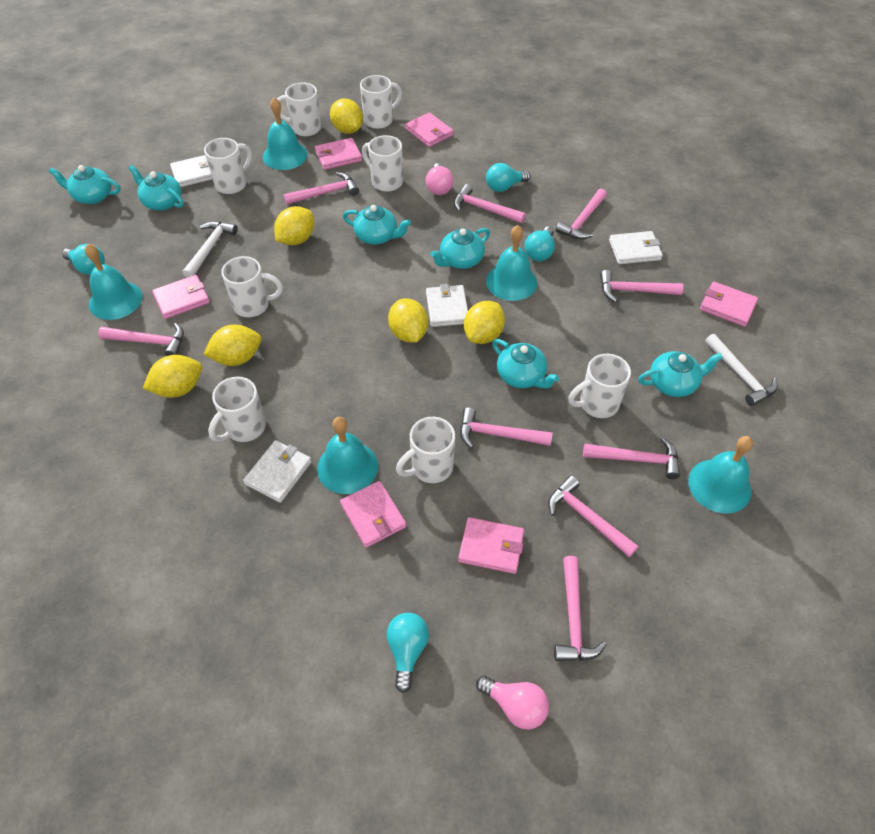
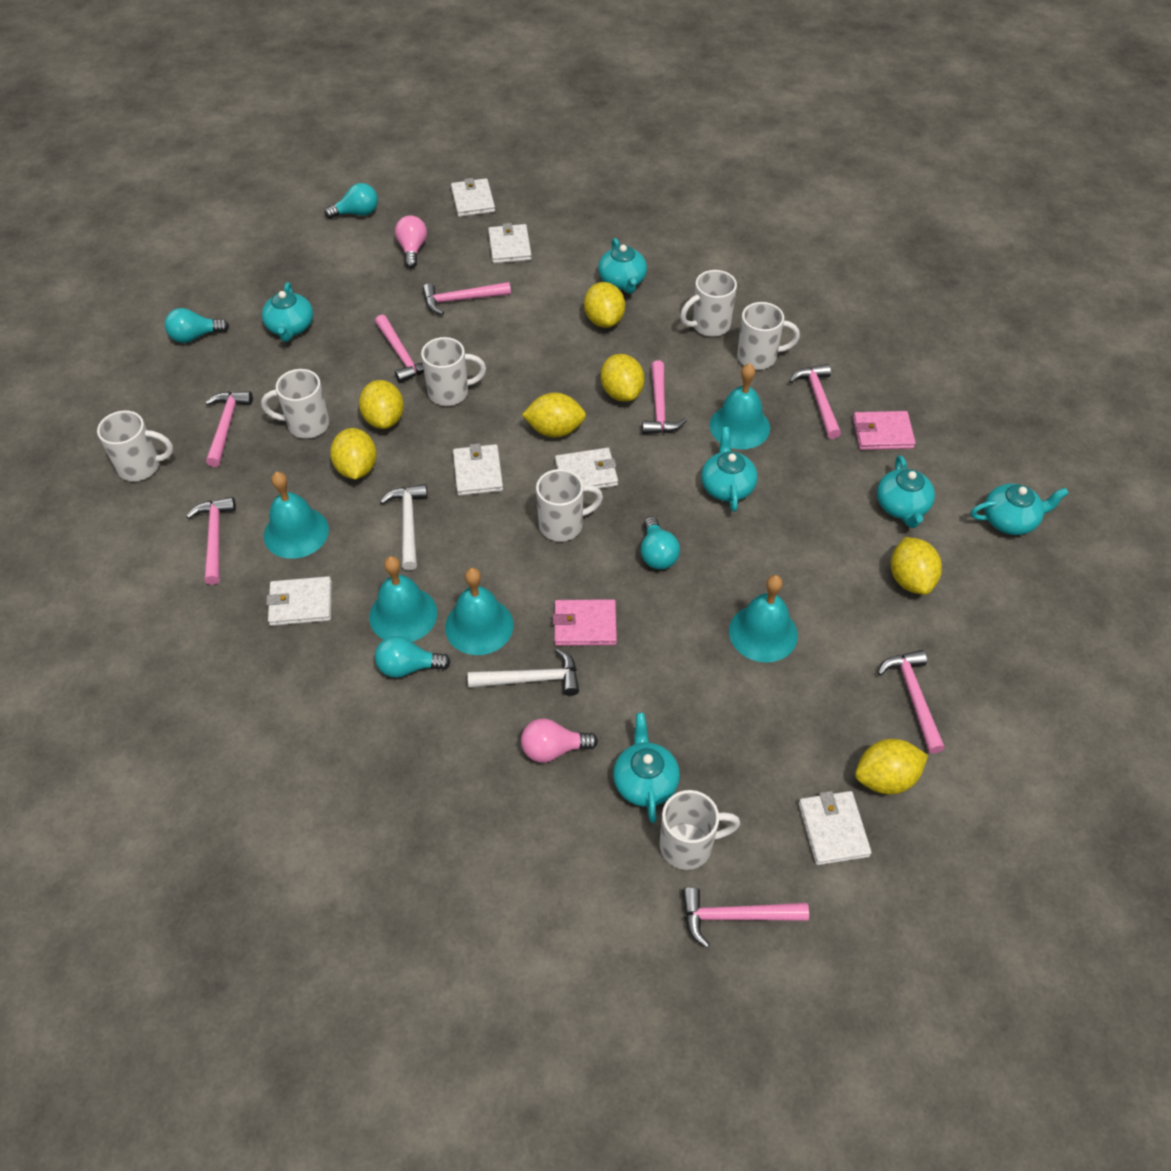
pink hammer: [98,323,184,356] [284,172,359,204] [454,184,526,223] [460,407,553,449] [548,476,638,557] [554,556,607,661] [555,189,607,239] [583,437,680,479] [600,270,683,302] = 9 -> [186,497,236,585] [205,391,253,467] [375,315,424,383] [422,282,511,315] [642,360,687,434] [682,887,809,948] [789,364,841,439] [878,650,945,754] = 8
pink wallet: [152,275,210,319] [315,138,362,170] [340,481,406,548] [405,112,453,147] [458,517,524,574] [700,282,758,327] = 6 -> [553,599,617,646] [853,411,916,450] = 2
white mug: [204,138,252,194] [208,377,266,442] [221,256,283,317] [277,82,321,137] [360,75,402,129] [362,135,403,192] [396,417,455,483] [568,354,631,418] = 8 -> [97,410,173,481] [261,369,329,439] [421,337,486,406] [536,469,603,542] [660,790,740,870] [680,270,737,337] [737,302,800,370] = 7
white wallet: [170,155,213,187] [243,440,312,503] [426,284,468,327] [609,231,663,264] = 4 -> [266,576,332,626] [451,178,495,217] [453,443,503,496] [488,223,532,264] [555,448,618,489] [799,791,872,865] = 6
yellow lemon: [143,355,202,398] [203,325,261,366] [274,206,314,245] [330,98,363,134] [388,298,428,342] [464,301,505,344] = 6 -> [330,428,377,479] [359,380,404,429] [522,393,586,438] [584,282,625,328] [601,354,644,402] [855,739,928,795] [891,537,942,595] = 7

